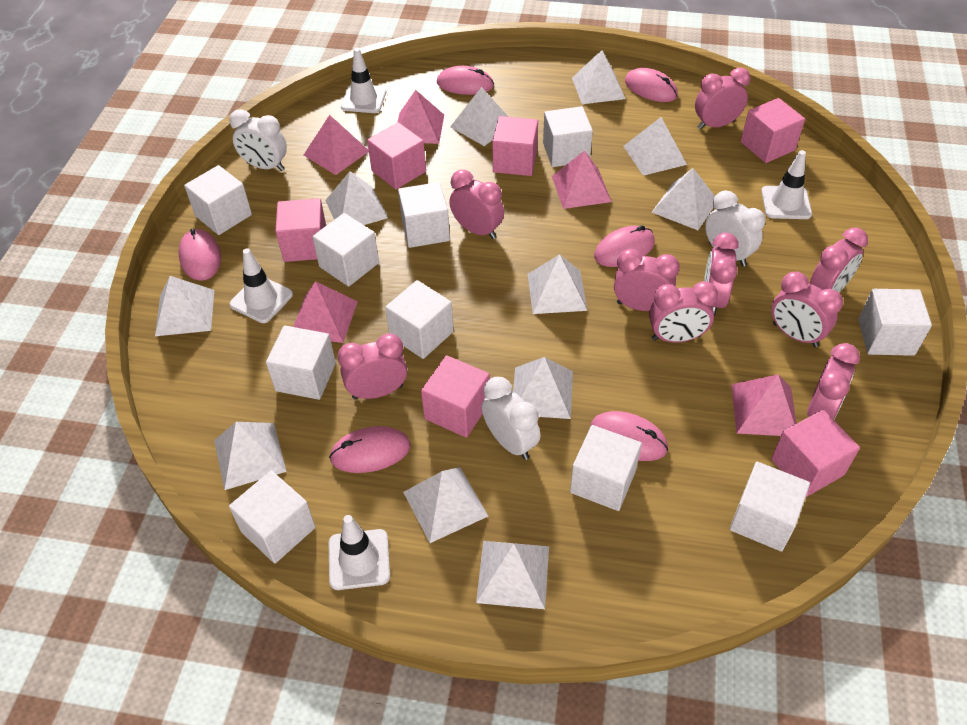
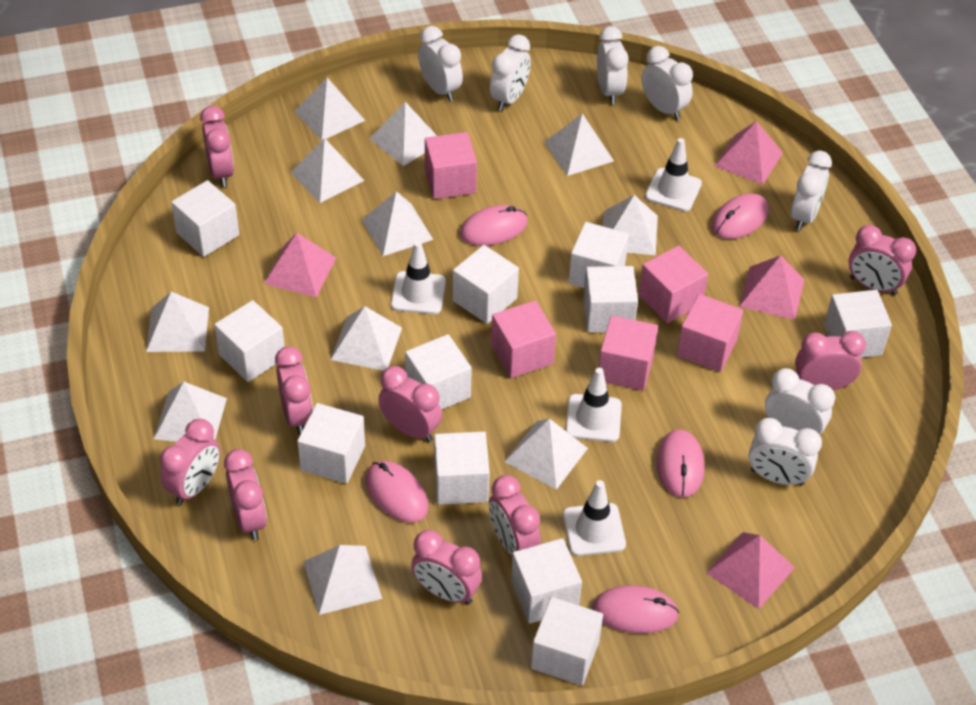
pink cube: [275,198,326,262] [367,122,426,189] [421,355,490,438] [492,116,538,176] [741,98,805,163] [771,410,860,497] = 6 -> [425,132,477,199] [491,301,556,378] [599,315,658,391] [639,245,708,323] [677,294,743,372] = 5
pink mouse: [178,228,221,281] [329,426,411,473] [437,66,494,95] [590,411,668,461] [594,226,655,267] [625,68,678,102] = 6 -> [366,461,428,523] [460,205,528,246] [592,585,679,634] [657,429,705,498] [712,193,769,239] = 5
pink pyramid: [293,281,358,343] [304,115,369,175] [397,90,444,144] [552,150,612,209] [731,374,797,436] = 5 -> [264,233,336,297] [706,532,795,609] [715,121,783,185] [739,255,805,320] = 4
white clock: [229,109,287,171] [482,377,541,460] [705,191,766,266] = 3 -> [418,26,463,101] [490,34,531,111] [597,26,629,105] [642,46,693,120] [749,418,822,486] [765,368,835,435] [791,151,832,231] = 7
white cube: [184,165,252,235] [229,470,315,563] [266,325,336,400] [312,213,379,287] [385,280,454,359] [398,182,450,248] [543,106,593,167] [570,425,642,511] [730,462,810,552] [858,289,932,356] = 10 -> [171,180,239,257] [214,300,285,382] [297,403,365,484] [405,334,472,410] [434,432,490,505] [453,245,519,324] [511,538,582,624] [531,597,603,686] [569,222,629,288] [583,266,638,333] [824,290,892,358] = 11

